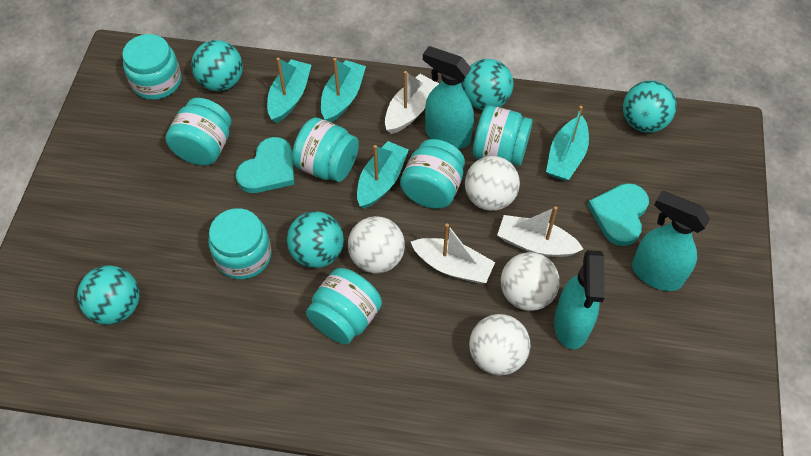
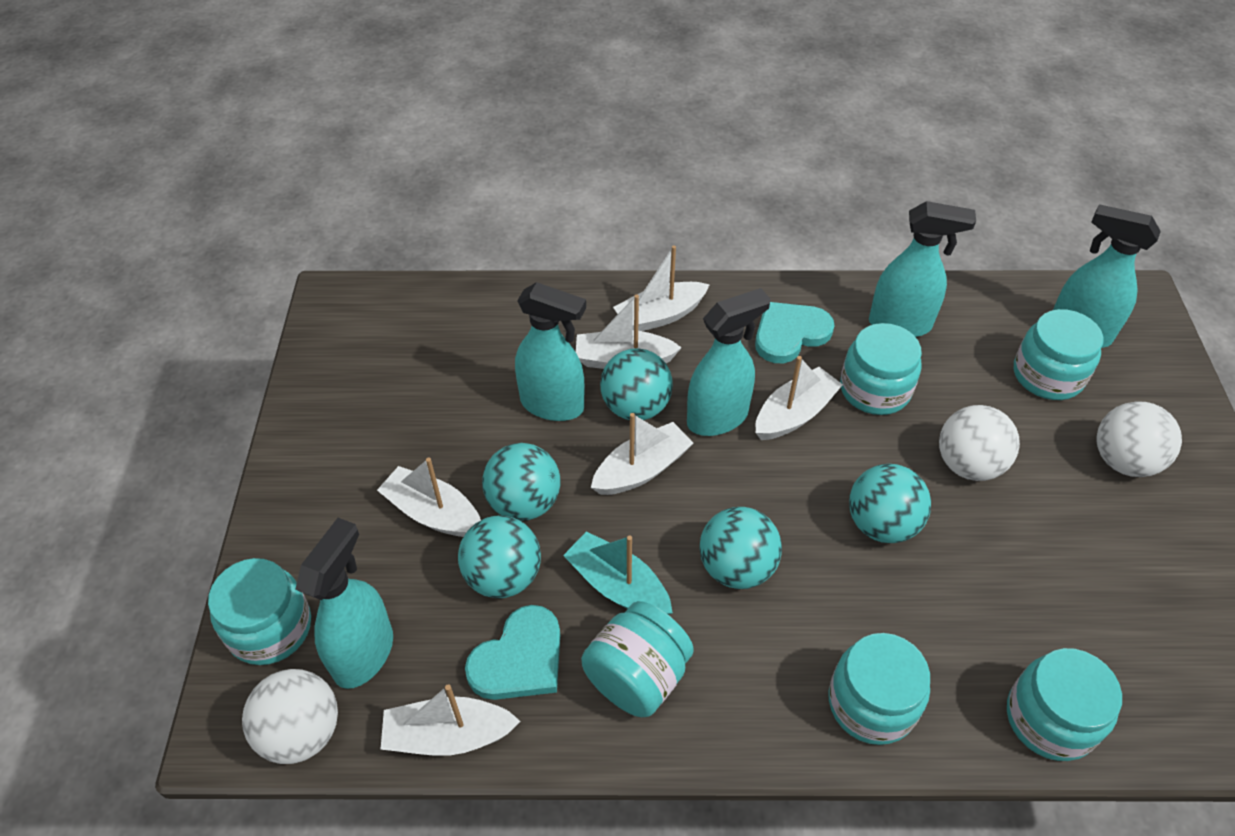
turquoise boat: [267,57,311,123] [321,58,366,122] [357,141,409,209] [546,106,589,181] = 4 -> [563,531,673,615] = 1
turquoise jar: [122,34,181,100] [166,98,231,166] [208,208,272,279] [292,117,359,182] [306,268,382,345] [400,139,465,209] [473,105,533,166] = 7 -> [208,558,311,665] [581,601,694,717] [829,633,930,745] [840,323,922,415] [1007,648,1122,761] [1014,309,1104,400] = 6
turquoise spray bottle: [423,46,474,149] [554,250,605,349] [632,191,710,291] = 3 -> [295,518,393,689] [515,282,586,421] [687,288,771,436] [869,201,976,337] [1053,204,1161,348] = 5
white ball: [348,216,405,274] [465,156,520,211] [469,314,531,375] [501,252,560,311] = 4 -> [242,669,338,764] [939,405,1020,481] [1096,402,1182,477] = 3
white boat: [385,71,439,134] [411,224,495,284] [497,206,583,257] = 3 -> [377,458,481,537] [380,684,521,756] [576,295,682,369] [591,413,693,495] [613,245,710,331] [756,356,843,440] = 6

